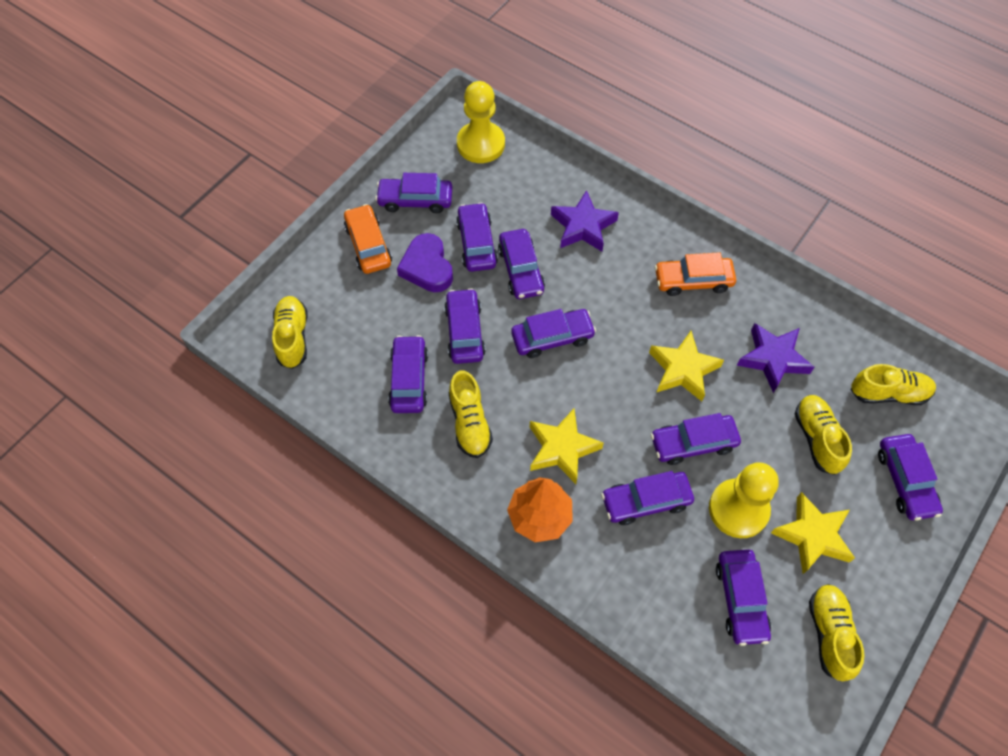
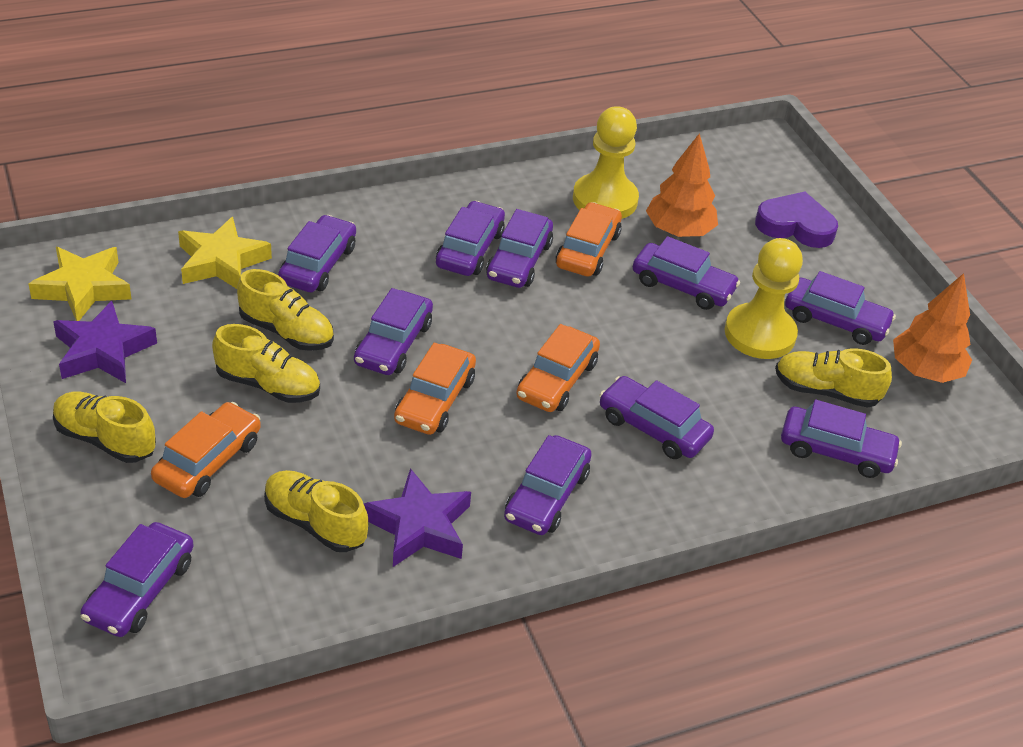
orange car: [344,204,392,274] [655,252,736,296] = 2 -> [151,402,261,498] [394,343,476,435] [516,324,600,412] [556,202,622,277] = 4
orange tree: [507,477,573,542] = 1 -> [646,133,718,237] [893,273,972,383] = 2
yellow star: [530,409,604,484] [649,331,724,401] [771,492,855,574] = 3 -> [29,247,131,321] [178,217,272,289] = 2

